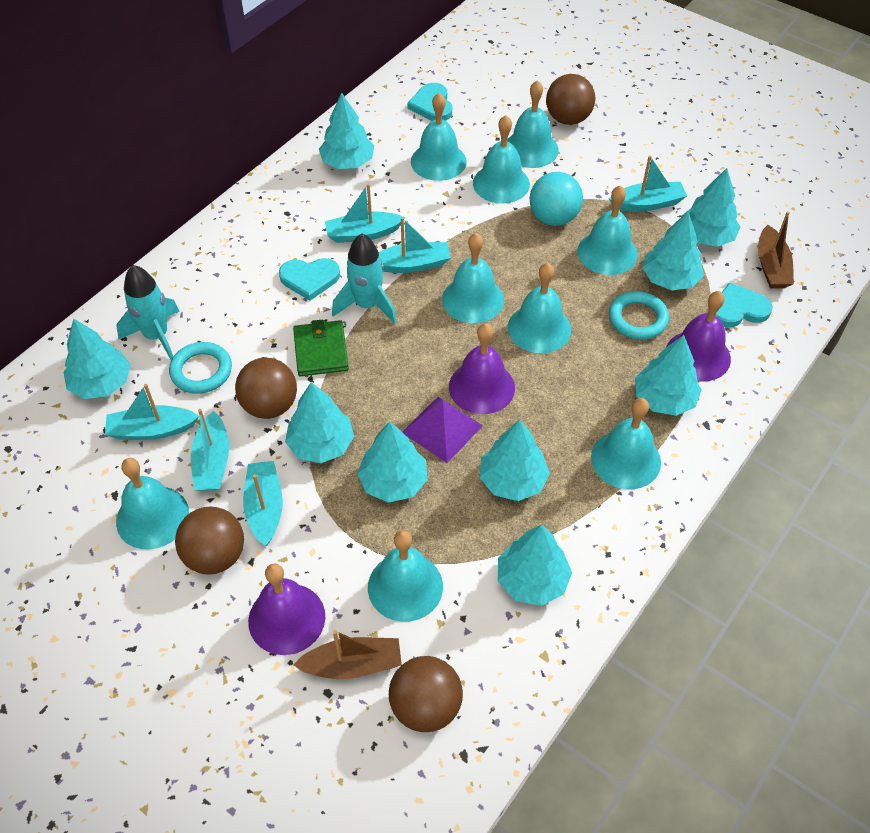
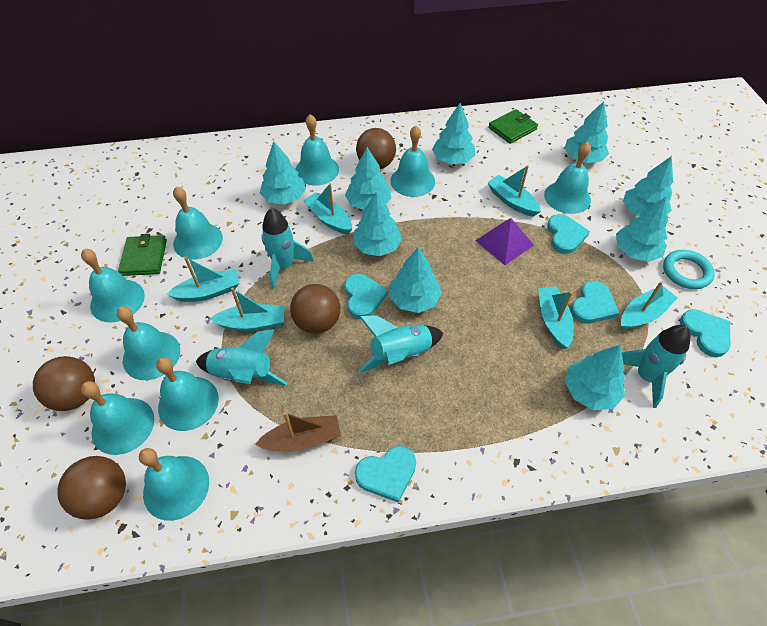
brown boat: [293,630,402,679] [758,211,794,288] = 2 -> [255,412,341,452] = 1
green wallet: [293,320,349,376] = 1 -> [118,234,167,276] [488,109,538,144] = 2
purple bell: [248,563,325,655] [449,323,515,414] [667,291,731,382] = 3 -> none = 0
turquoise ball: [530,172,583,226] = 1 -> none = 0
turquoise heart: [279,258,340,301] [407,83,452,121] [715,282,773,327] = 3 -> [344,274,388,319] [355,446,416,503] [547,214,590,254] [570,281,619,323] [680,309,730,357] = 5
turquoise ring: [169,342,232,394] [609,291,669,340] = 2 -> [663,250,715,289] = 1
turquoise rocket: [116,265,179,360] [332,233,397,324] = 2 -> [196,329,288,385] [261,208,314,289] [358,315,443,373] [622,325,691,408] = 4

